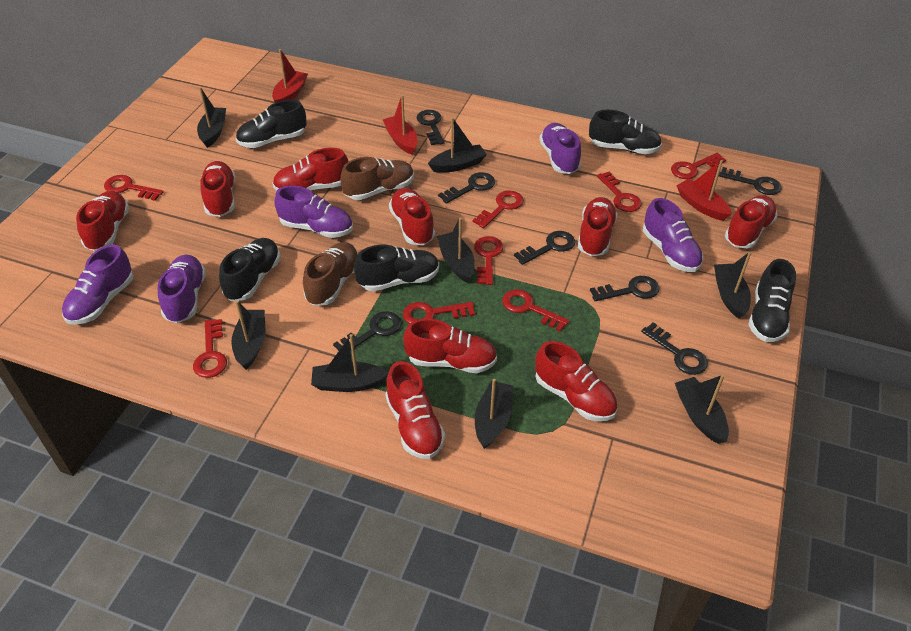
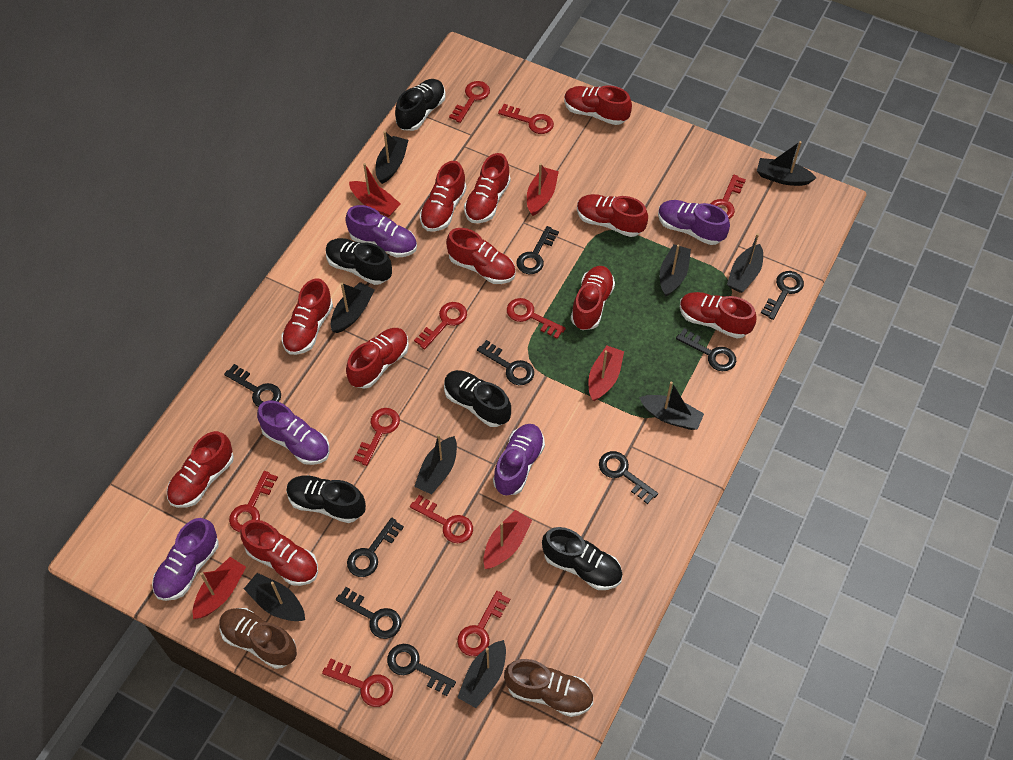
black boat: [197,87,226,148] [231,301,265,370] [311,334,389,392] [428,117,487,173] [437,218,475,283] [475,379,513,449] [675,374,729,444] [714,252,751,319] = 8 -> [244,573,305,621] [331,282,375,333] [376,131,409,184] [414,434,457,494] [457,640,506,708] [639,381,704,430] [660,244,691,297] [727,233,763,293] [757,141,816,186] = 9
black key: [333,311,402,351] [417,110,445,145] [438,172,495,204] [514,231,575,265] [590,276,659,301] [641,322,708,375] [719,167,782,195] = 7 -> [224,364,281,407] [336,587,401,639] [347,518,404,577] [387,644,456,696] [477,340,534,385] [516,226,559,274] [599,451,658,504] [676,328,736,371] [761,271,804,320] = 9
red boat: [272,49,308,103] [383,95,418,155] [677,160,732,221] = 3 -> [193,557,246,619] [349,163,401,217] [483,510,532,569] [527,163,559,216] [589,346,624,401] = 5
red key: [104,175,164,201] [193,319,227,378] [403,302,475,324] [472,190,524,228] [474,236,503,285] [502,289,569,331] [597,171,641,212] [671,153,726,179] = 8 -> [229,471,278,532] [322,658,393,707] [353,408,400,466] [410,495,473,543] [414,302,467,350] [449,81,490,123] [457,591,510,656] [498,104,554,134] [507,298,566,339] [710,174,746,219] = 10
red shoe: [76,191,129,251] [200,161,235,217] [272,148,349,191] [385,361,445,459] [389,188,435,245] [403,319,497,373] [535,341,617,421] [578,197,617,257] [725,195,778,248] = 9 -> [167,431,234,508] [240,520,318,586] [281,278,333,355] [346,328,409,389] [419,161,467,232] [446,228,516,284] [464,153,511,223] [564,85,632,125] [571,266,615,330] [577,194,648,237] [680,292,757,339] = 11

